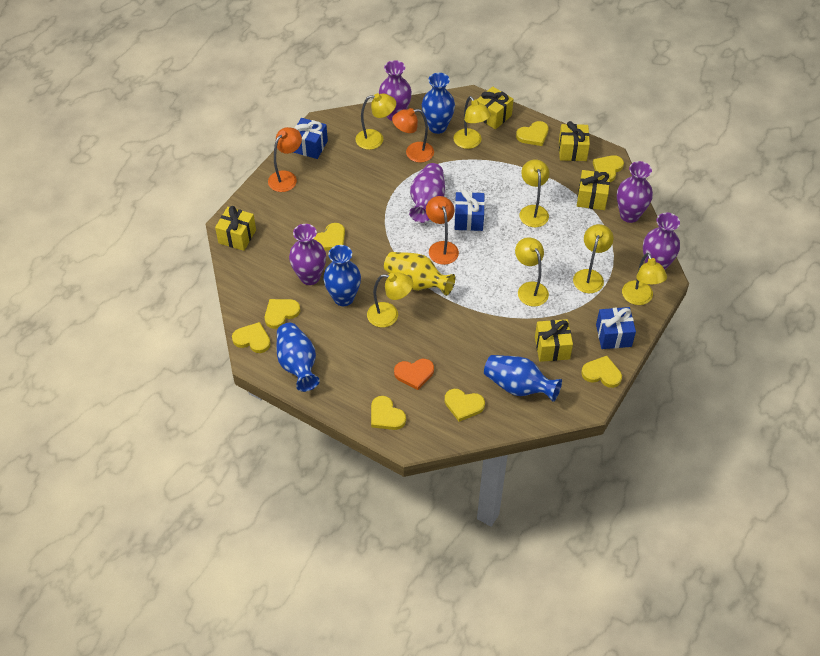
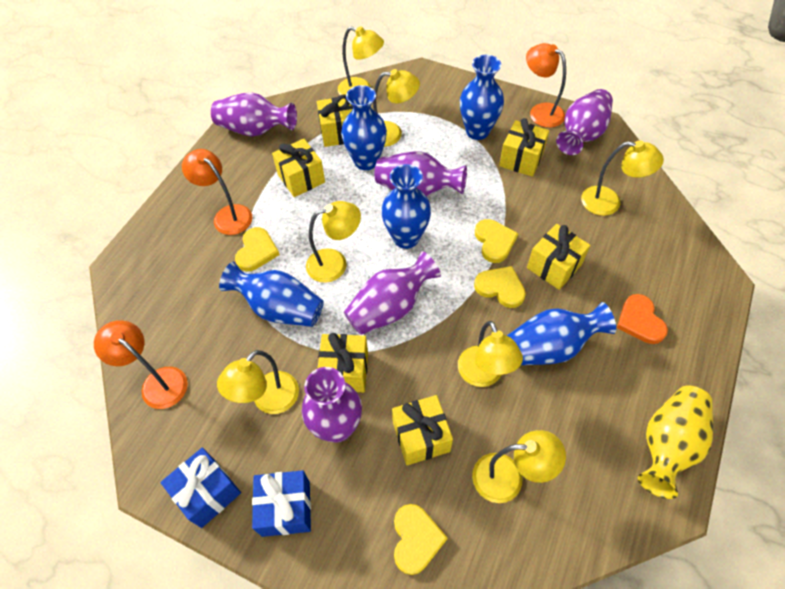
blue gift: [293,118,328,159] [454,190,485,231] [596,307,636,349] = 3 -> [160,448,241,528] [252,470,311,537] = 2
blue vase: [277,323,320,392] [323,245,361,306] [422,73,455,134] [484,355,562,402] = 4 -> [219,262,324,327] [341,85,387,170] [381,164,431,249] [460,55,504,140] [506,302,616,365] = 5
yellow gift: [215,206,256,251] [477,87,513,129] [535,319,573,362] [559,121,590,161] [577,170,611,210] = 5 -> [272,139,325,197] [317,94,353,147] [317,333,368,392] [392,395,453,465] [499,118,549,177] [527,224,590,290] = 6
yellow heart: [232,322,271,353] [265,299,300,329] [314,223,345,251] [371,396,406,430] [445,389,485,422] [516,121,549,146] [581,356,622,388] [593,155,624,182] = 8 -> [235,227,280,271] [394,504,448,575] [474,266,526,308] [475,219,519,263] = 4

